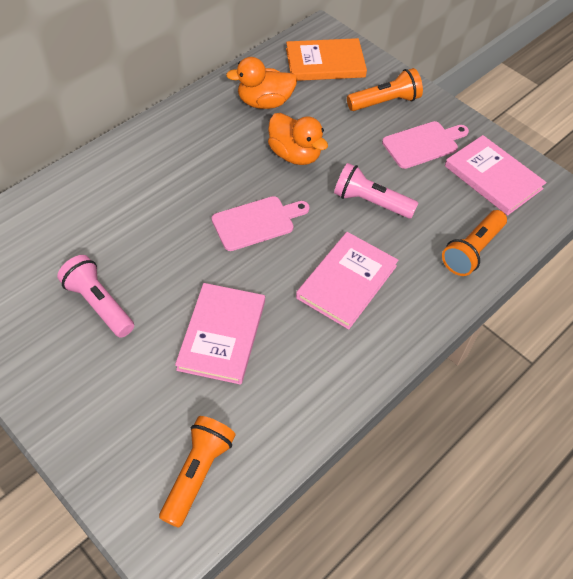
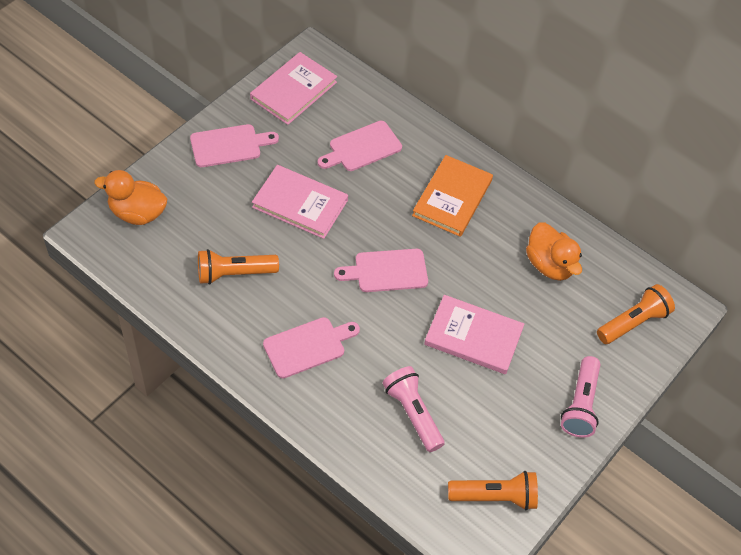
pink cutting board: [212,196,310,251] [382,121,469,169] = 2 -> [190,124,279,167] [263,317,360,378] [318,121,402,171] [334,249,428,292] = 4

